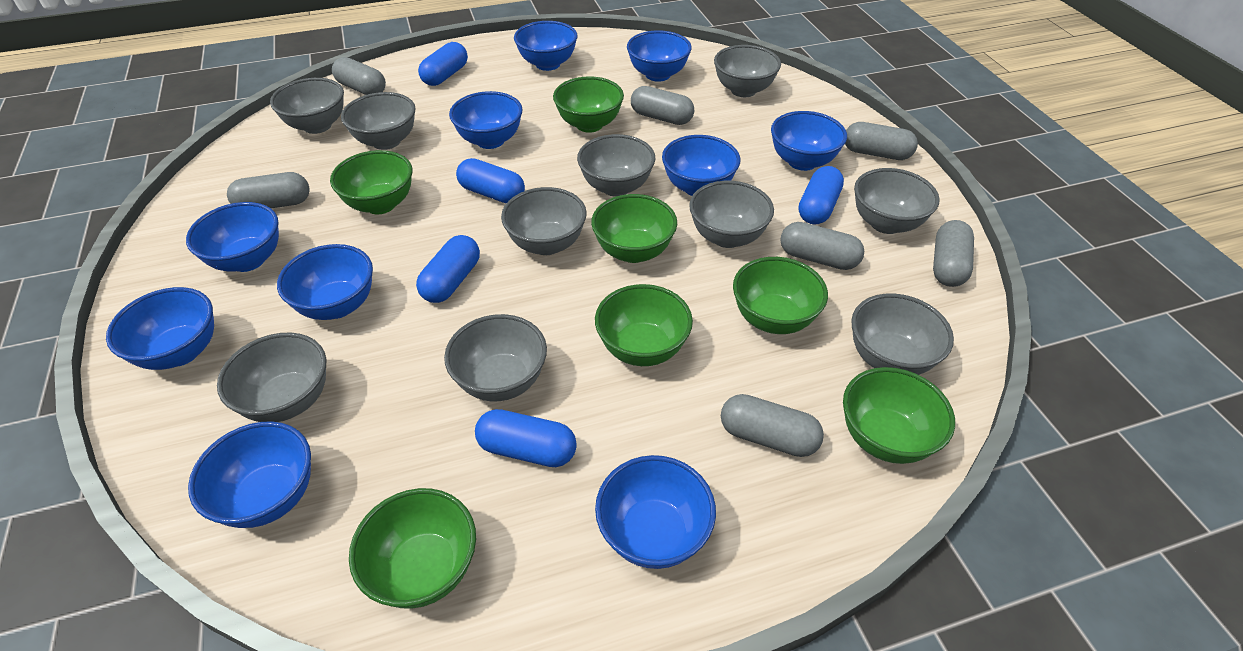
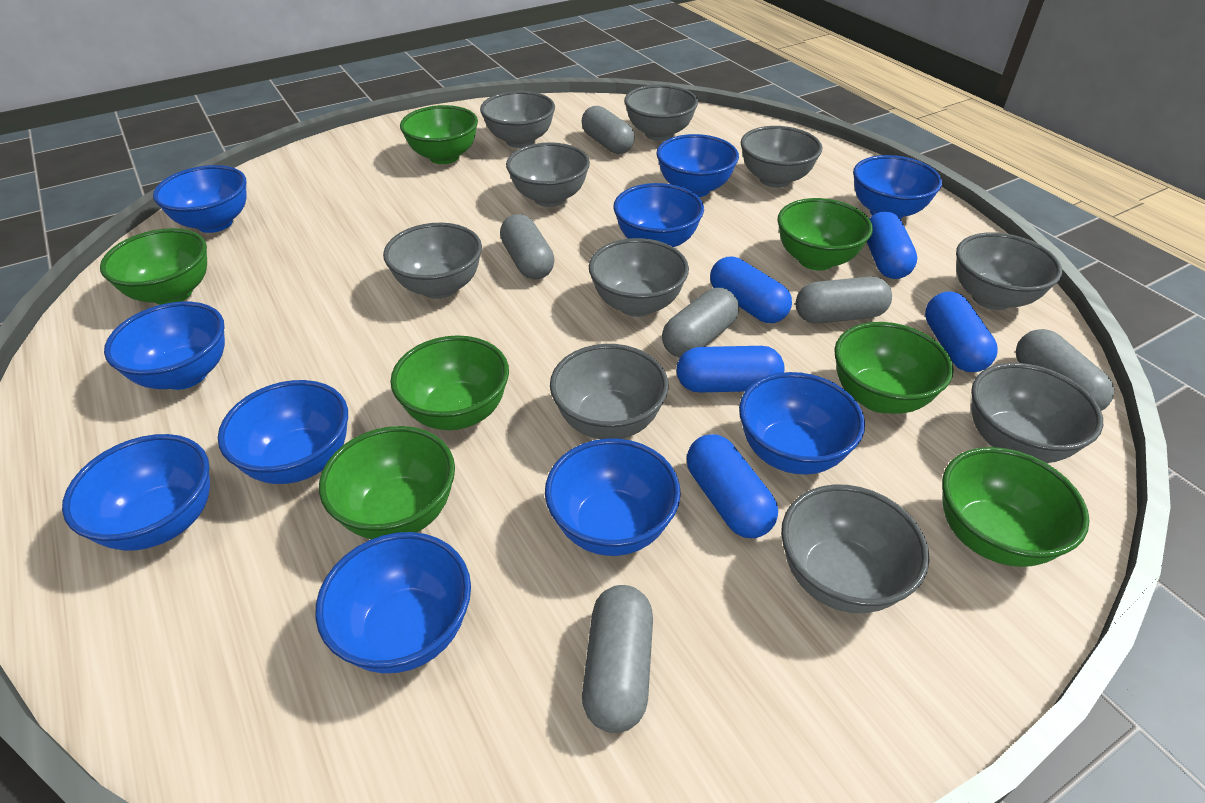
grey capsule: [227,172,310,208] [332,57,386,95] [631,86,694,125] [721,394,824,457] [780,222,864,270] [845,122,918,160] [933,220,974,287] = 7 -> [500,214,555,280] [582,106,635,154] [582,585,653,733] [662,288,739,358] [796,276,892,324] [1016,329,1114,411] = 6

